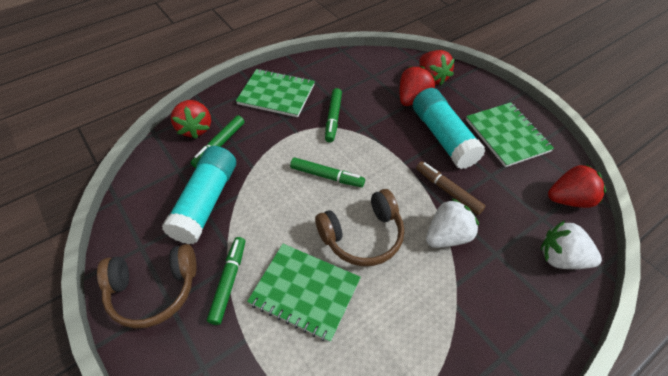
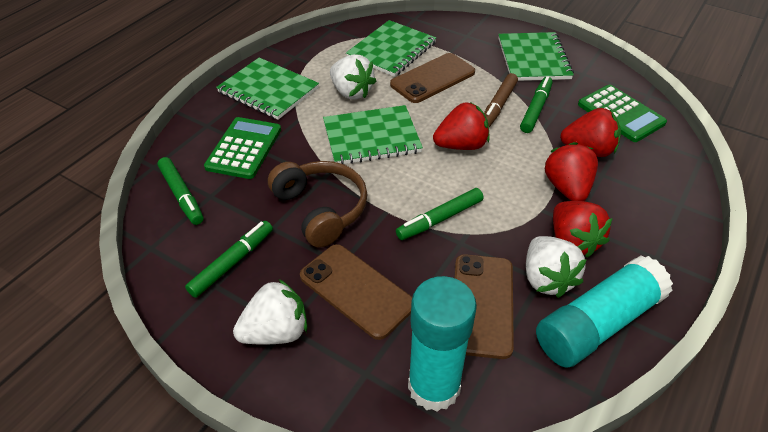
brown headphones: [97,244,197,329] [315,189,404,266] = 2 -> [268,161,368,248] = 1
brown phone: none = 0 -> [300,244,412,340] [390,53,475,103] [454,254,514,359] = 3
green calculator: none = 0 -> [204,117,281,179] [578,85,667,142] = 2
green notebook: [236,69,315,117] [247,244,361,342] [466,102,554,167] = 3 -> [216,58,319,120] [323,105,423,164] [346,20,436,77] [498,32,574,81] = 4
white strawberry: [426,198,479,248] [541,220,602,269] = 2 -> [233,279,307,345] [330,54,376,99] [526,236,587,298] = 3

